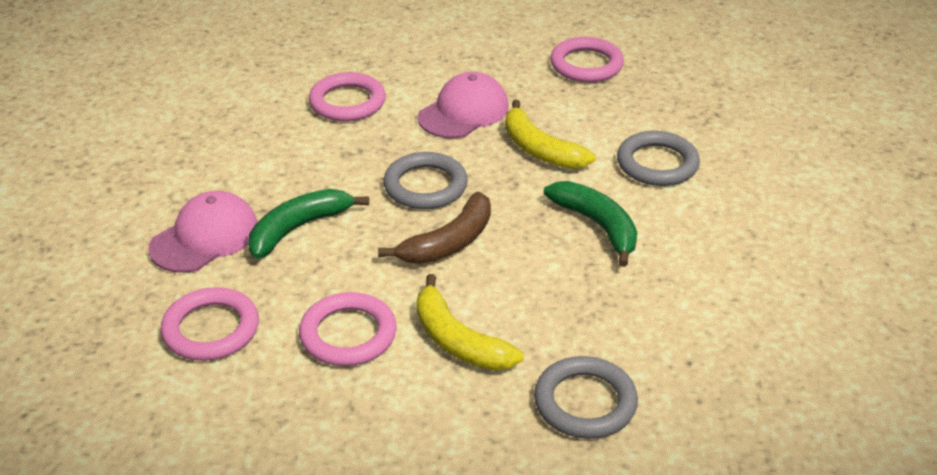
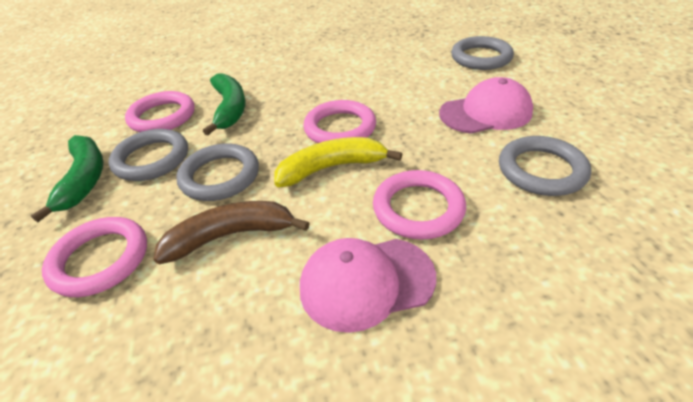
grey ring: [383,152,468,209] [534,356,638,439] [617,131,700,186] = 3 -> [109,129,188,181] [176,143,259,201] [451,36,514,70] [499,136,591,196] = 4
yellow banana: [416,274,523,370] [505,100,595,169] = 2 -> [274,137,402,187] = 1

